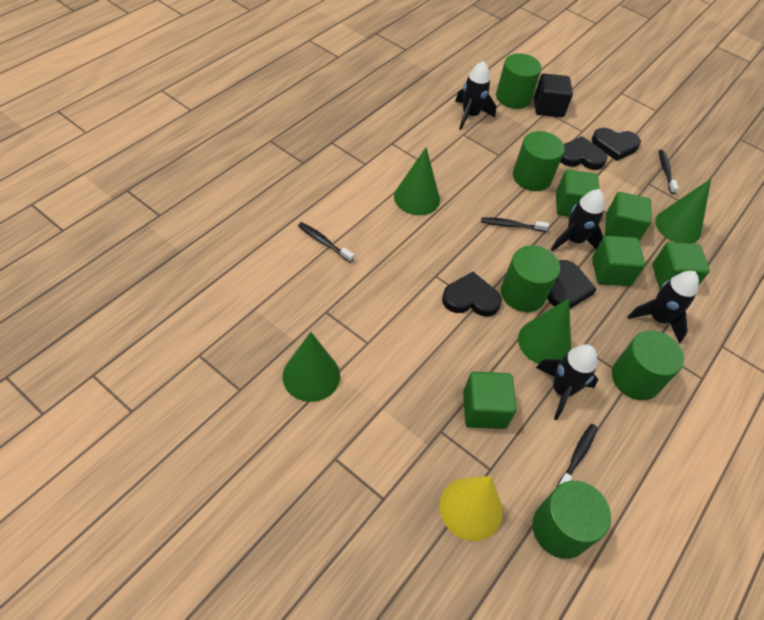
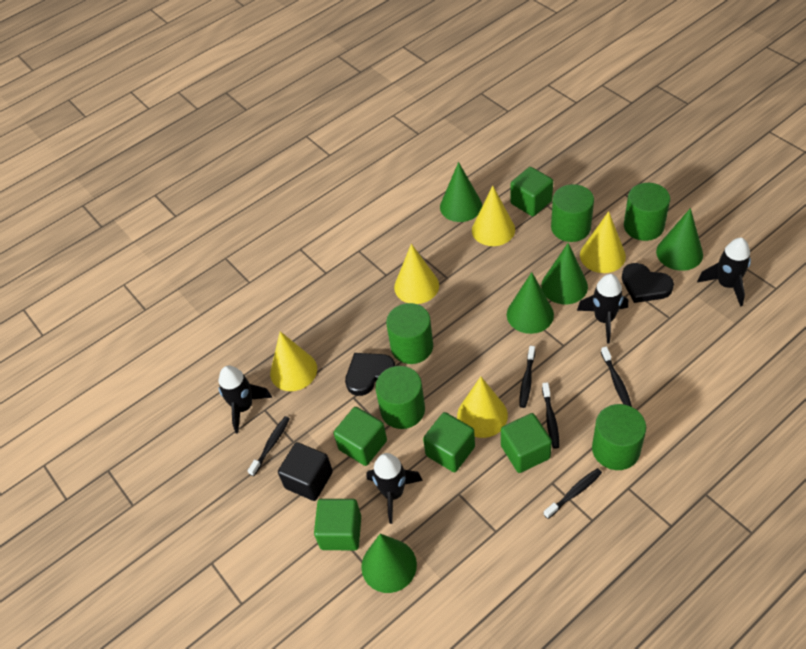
black heart: [442,272,502,317] [547,260,597,309] [560,136,607,170] [592,128,641,161] = 4 -> [345,353,395,396] [622,263,674,303] = 2
black toothbrush: [298,222,354,263] [481,217,549,232] [557,424,597,487] [659,150,678,194] = 4 -> [248,416,290,476] [519,346,535,408] [542,382,559,449] [544,468,602,519] [601,346,632,407] = 5
green cone: [283,332,340,402] [394,147,440,215] [518,298,571,364] [655,179,711,243] = 4 -> [361,534,417,593] [440,162,482,222] [507,272,554,334] [541,243,588,304] [656,208,703,271] = 5
yellow cone: [439,476,503,541] = 1 -> [270,332,317,391] [394,244,439,304] [457,377,508,438] [472,186,515,246] [580,211,626,273] = 5

